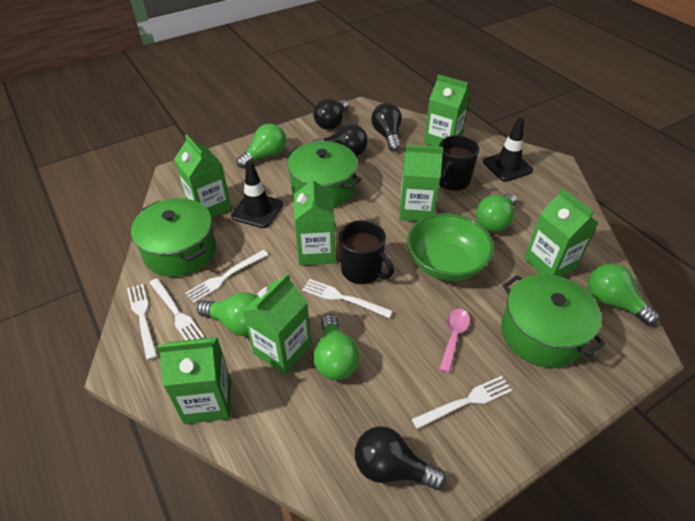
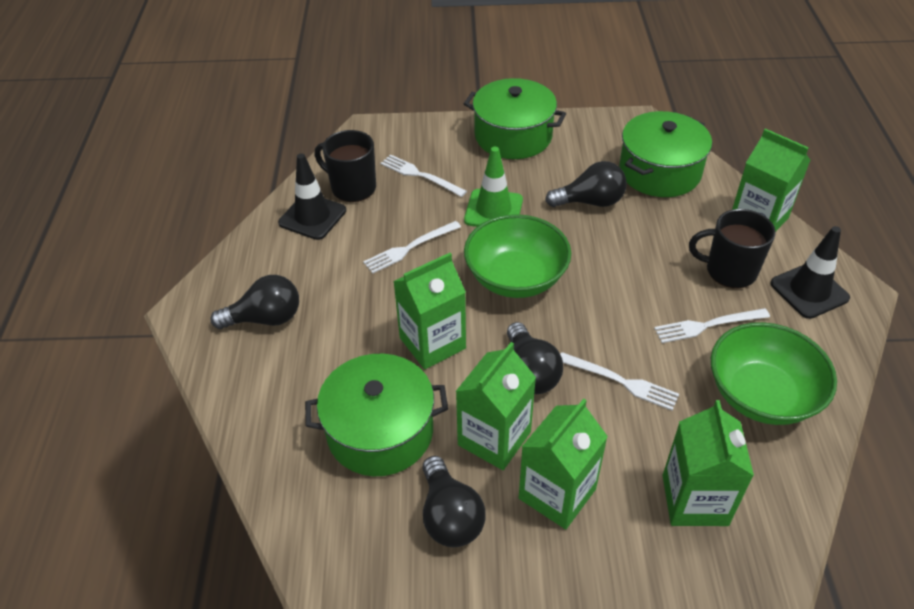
green bowl: [407,213,494,281] = 1 -> [464,214,571,298] [711,322,837,425] = 2
green carton: [157,337,231,424] [174,135,232,218] [243,273,311,374] [294,175,336,266] [399,145,443,222] [424,74,470,147] [524,188,598,277] = 7 -> [393,253,466,369] [456,342,536,470] [519,398,608,529] [662,400,754,526] [732,129,810,231] = 5
green light bulb: [197,292,257,336] [237,124,286,168] [313,315,360,380] [476,193,517,232] [588,263,659,325] = 5 -> none = 0
green traffic cone: none = 0 -> [464,147,523,227] = 1
pink spoon: [439,309,470,373] = 1 -> none = 0
white fork: [127,284,157,360] [150,278,204,340] [185,250,268,303] [302,279,393,318] [411,376,512,429] = 5 -> [363,221,461,274] [380,154,467,197] [560,352,679,411] [654,308,770,343] = 4

